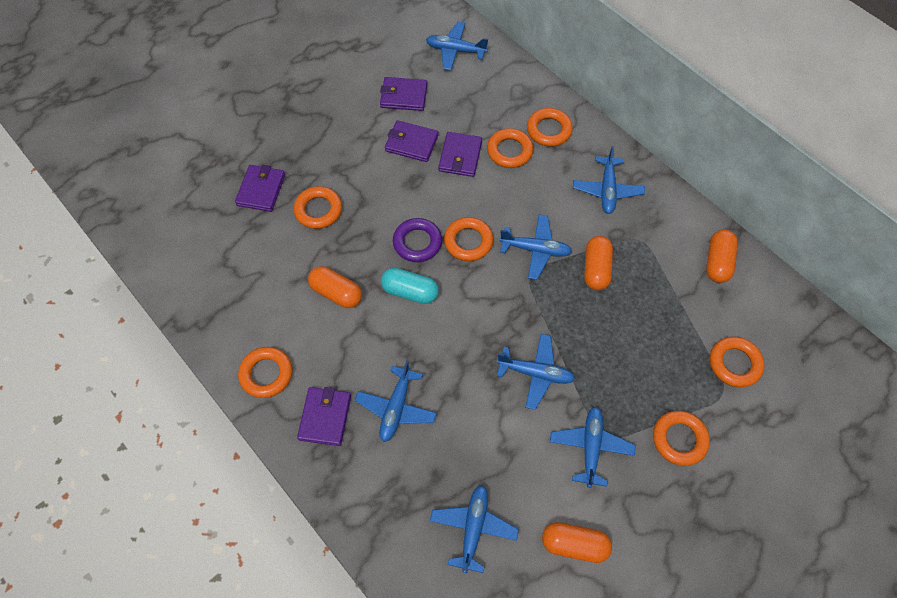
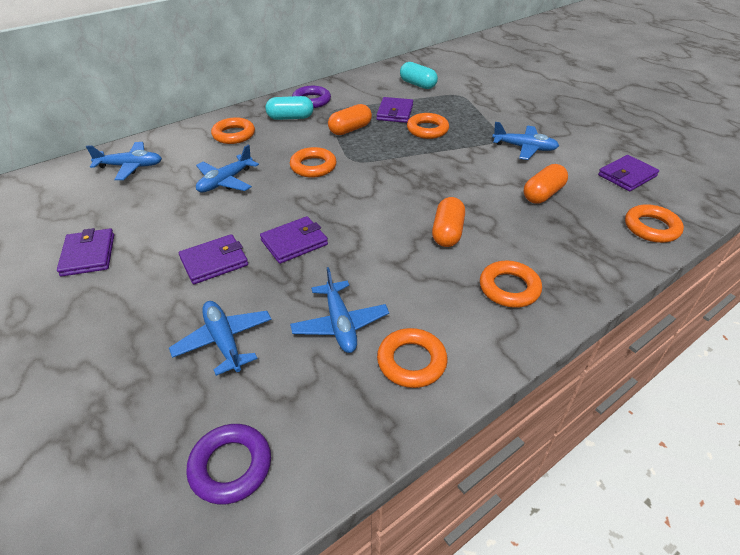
blue plane: [355,360,437,442] [426,22,488,70] [430,485,519,573] [497,334,575,410] [499,214,572,280] [550,407,635,488] [573,146,645,214] = 7 -> [86,142,162,180] [169,301,272,376] [196,145,259,192] [290,267,389,353] [492,122,559,160] = 5
orange capsule: [308,266,362,308] [542,522,612,563] [584,236,613,290] [706,229,738,283] = 4 -> [328,104,372,135] [432,197,465,247] [524,164,568,204] = 3
orange ring: [238,347,292,398] [294,186,342,229] [444,217,494,261] [487,128,533,168] [527,108,573,147] [653,411,710,466] [710,337,764,387] = 7 -> [211,117,255,144] [290,147,337,178] [377,328,448,388] [407,113,449,139] [480,261,542,308] [625,204,684,243] = 6
purple ring: [393,218,442,262] = 1 -> [186,424,271,504] [292,86,331,108] = 2
turquoise capsule: [381,268,439,304] = 1 -> [266,96,314,120] [400,62,438,89] = 2

